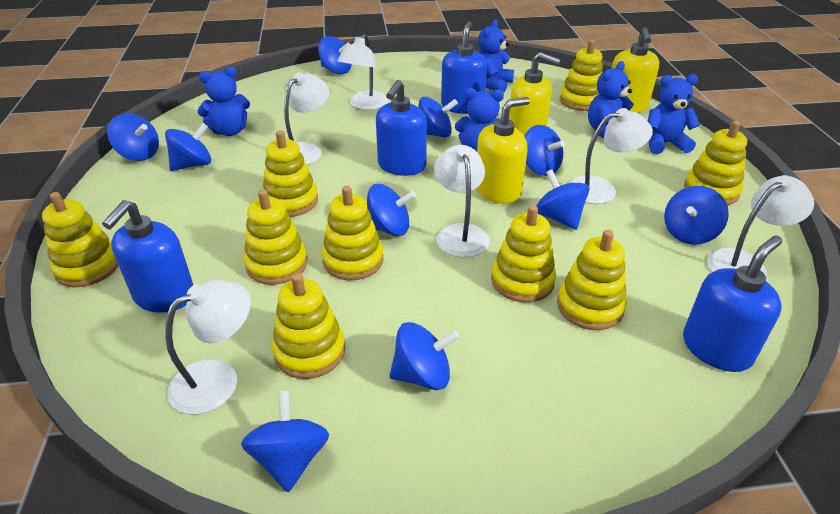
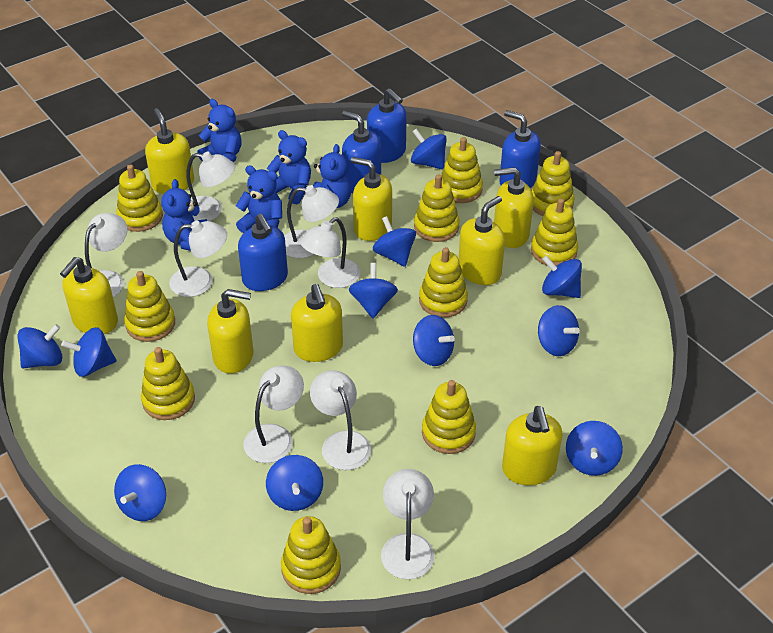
blue spinning top: [107,113,159,161] [165,123,211,171] [241,391,329,492] [318,36,352,74] [367,184,416,236] [389,322,460,390] [418,97,458,138] [524,125,565,176] [537,169,590,230] [664,186,729,245] = 10 -> [17,324,62,368] [61,327,116,377] [114,464,166,521] [266,455,323,511] [349,263,398,318] [373,216,416,267] [411,129,447,170] [413,315,455,366] [538,305,580,356] [542,256,582,298] [566,421,623,476] = 11
white lamp: [165,280,251,414] [284,72,329,165] [338,34,389,110] [434,145,490,258] [569,108,653,204] [707,175,814,276] = 6 -> [85,213,127,297] [169,221,227,297] [186,152,235,221] [244,366,304,463] [284,185,339,258] [300,217,360,288] [310,370,371,470] [381,469,434,579] = 8
yellow soap dispenser: [476,97,530,204] [509,52,561,136] [612,27,659,113] = 3 -> [60,257,118,334] [145,108,194,194] [207,289,254,374] [291,284,343,362] [351,157,392,241] [459,196,505,285] [494,167,534,248] [502,406,563,485] = 8
yellow stacking toy: [42,192,118,287] [244,189,308,285] [263,130,318,217] [272,273,345,379] [322,186,383,280] [491,205,556,303] [557,230,627,330] [560,40,603,111] [684,121,747,205] = 9 -> [116,164,163,232] [124,271,175,342] [141,347,195,420] [281,516,341,594] [414,174,460,242] [419,247,468,318] [422,380,476,454] [441,137,483,203] [531,151,574,216] [531,198,578,266] = 10

